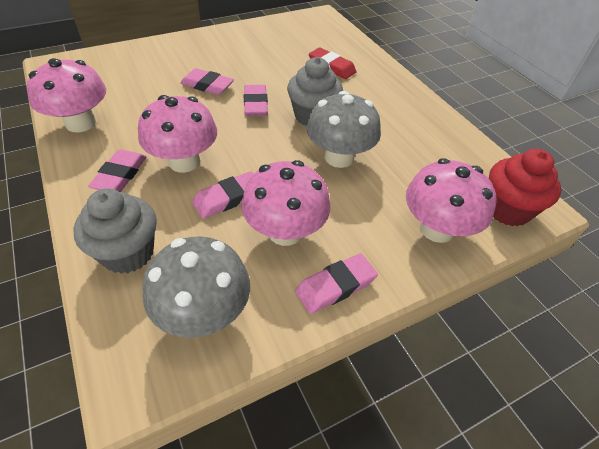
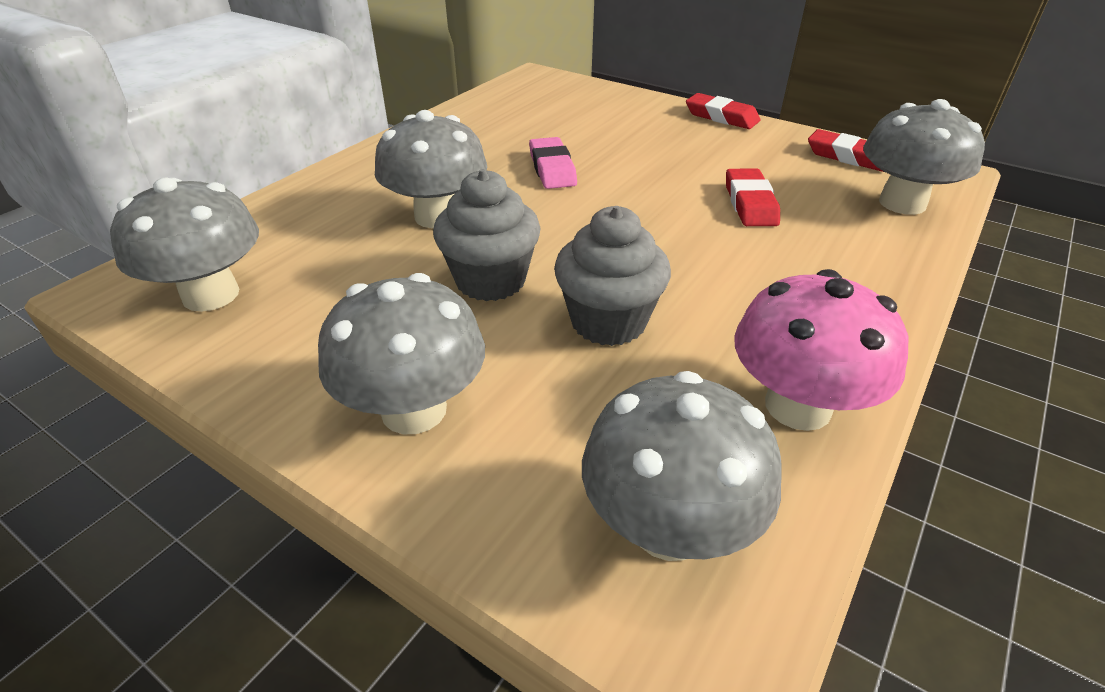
grey mushroom: [142,236,250,338] [306,91,381,168] = 2 -> [110,178,259,312] [318,273,485,434] [375,110,487,228] [582,371,781,561] [863,99,985,215] = 5
pink eraser: [88,149,147,192] [180,68,234,95] [192,171,254,219] [244,85,268,116] [295,253,378,314] = 5 -> [529,137,577,189] = 1
pink mushroom: [26,58,106,132] [138,95,217,173] [242,160,331,246] [406,158,497,243] = 4 -> [734,269,909,431] = 1
red cupcake: [489,149,561,226] = 1 -> none = 0
red eraser: [309,48,356,79] = 1 -> [686,93,760,129] [726,169,780,226] [808,129,884,172] = 3

